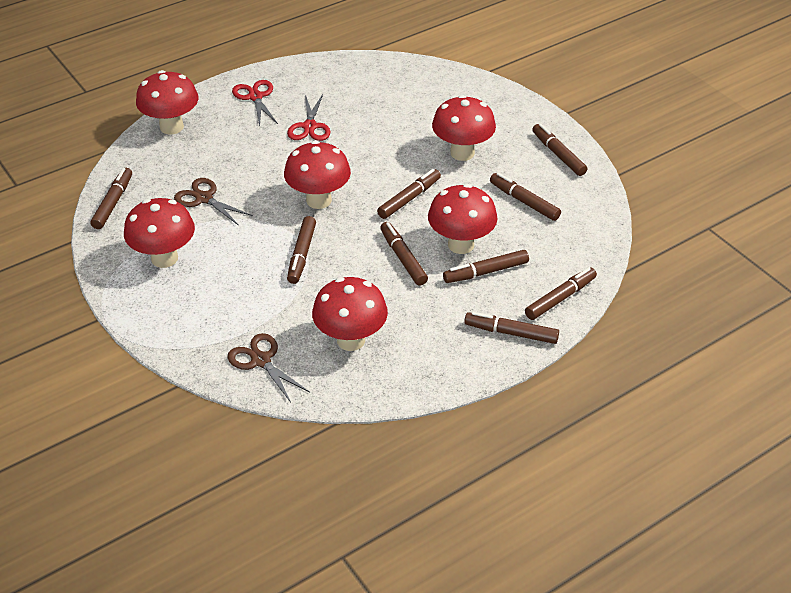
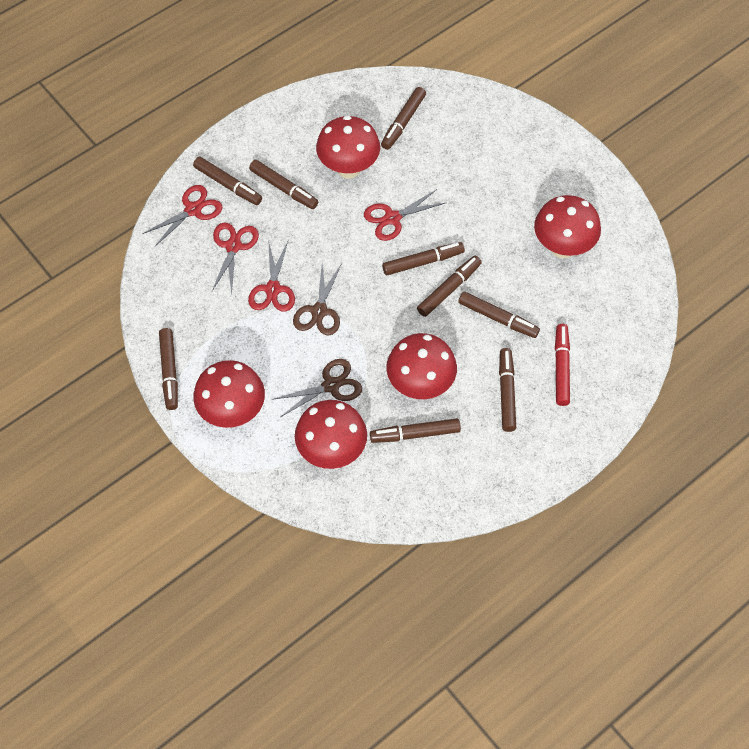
red marker: none = 0 -> [555,324,570,406] = 1
red mushroom: [124,198,195,268] [136,70,198,135] [284,141,351,209] [312,277,388,351] [428,184,497,254] [432,95,496,161] = 6 -> [193,360,265,428] [295,400,367,469] [316,115,380,179] [386,333,457,399] [534,195,601,258] = 5
red scissors: [232,80,278,126] [287,94,331,141] = 2 -> [142,185,223,246] [212,223,259,295] [248,241,295,312] [364,189,445,241] = 4

